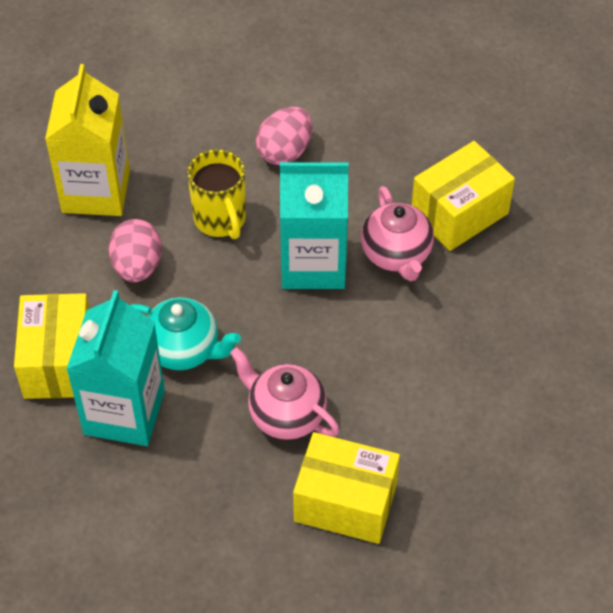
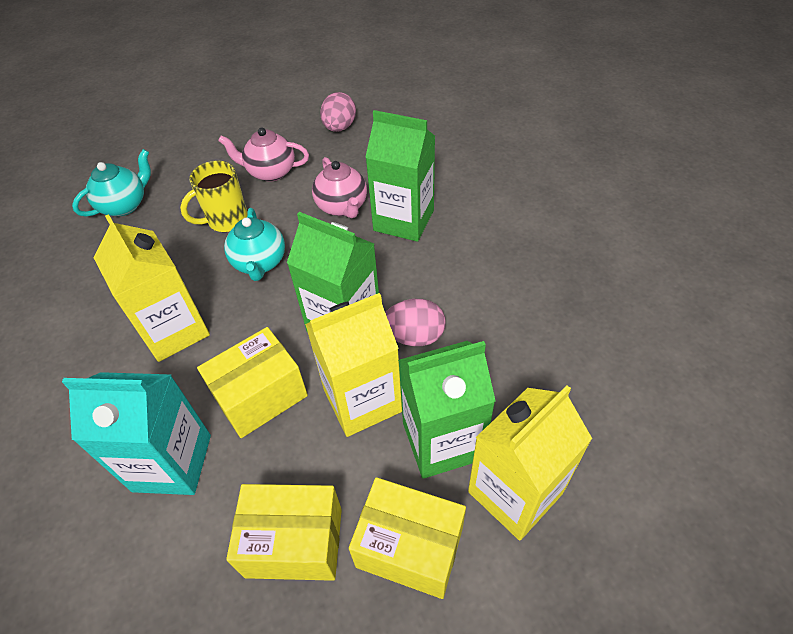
green carton: none = 0 -> [287,212,379,331] [365,110,435,242] [398,341,496,479] = 3
turquoise carton: [67,290,165,446] [280,162,348,289] = 2 -> [62,372,211,495] = 1
turquoise teapot: [130,297,241,370] = 1 -> [72,149,151,217] [224,208,285,281] = 2
yellow carton: [45,64,130,216] = 1 -> [94,214,210,362] [305,293,402,437] [468,385,592,541] = 3

